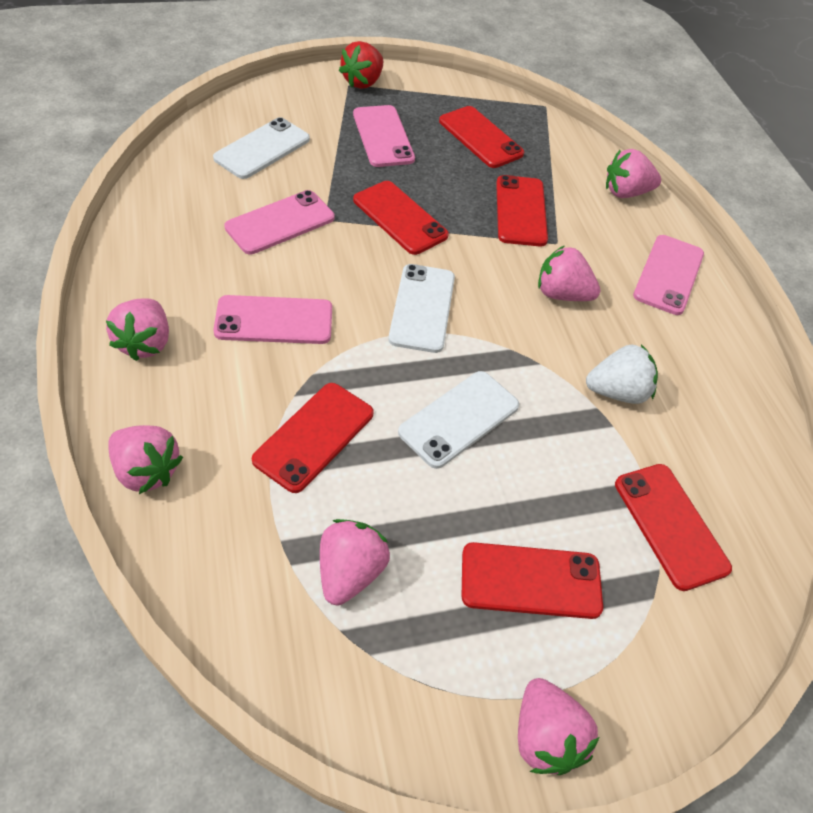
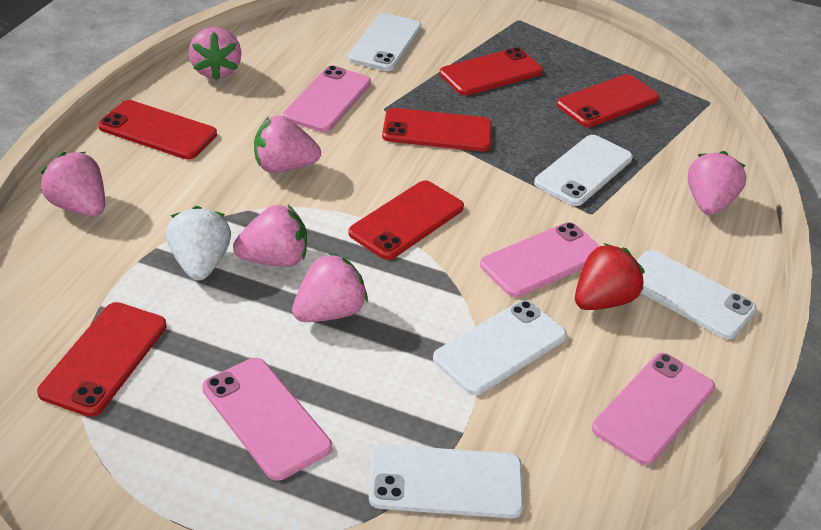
white phone: [213,117,310,179] [388,264,455,353] [398,371,519,469] = 3 -> [348,13,422,71] [369,444,524,518] [433,300,567,395] [534,135,633,206] [636,250,756,339] = 5

